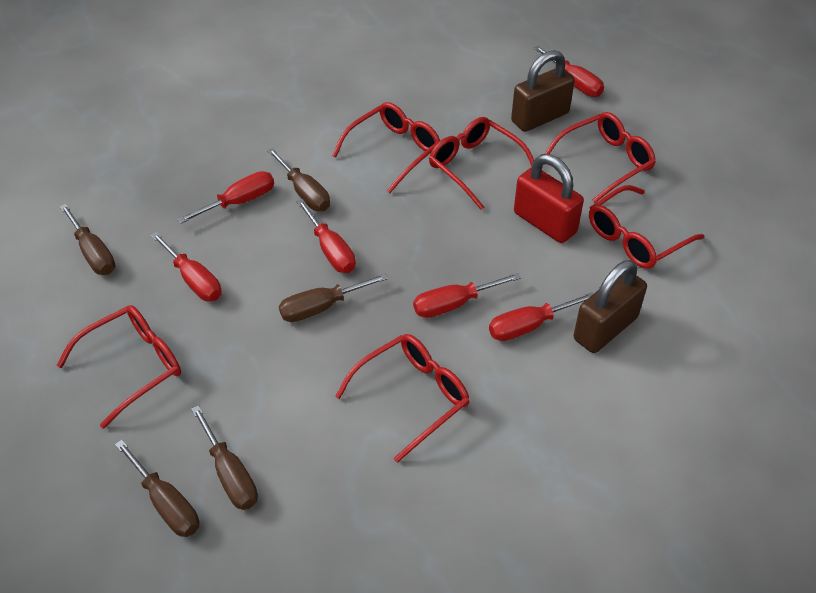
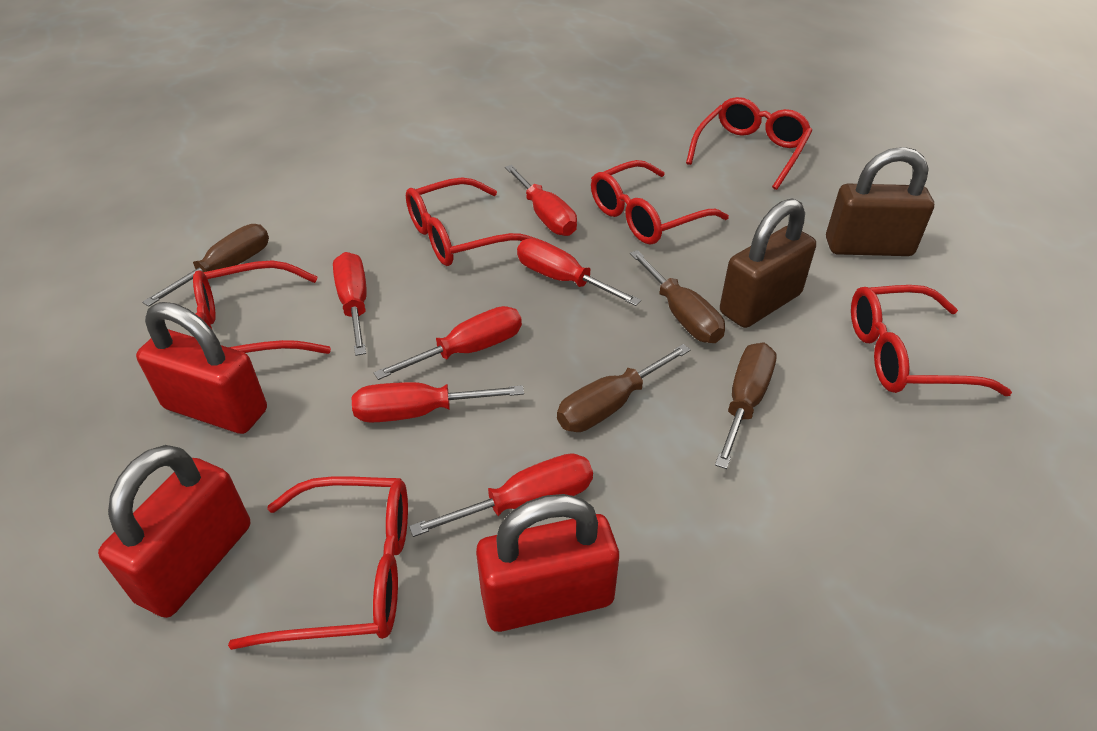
brown screwdriver: [60,204,115,275] [115,440,199,537] [191,405,258,510] [267,148,330,211] [279,273,389,322] = 5 -> [142,224,269,307] [557,344,691,432] [630,250,725,343] [715,343,776,469] = 4
red padlock: [514,154,584,243] = 1 -> [98,445,250,618] [136,302,267,434] [476,494,619,632] = 3

